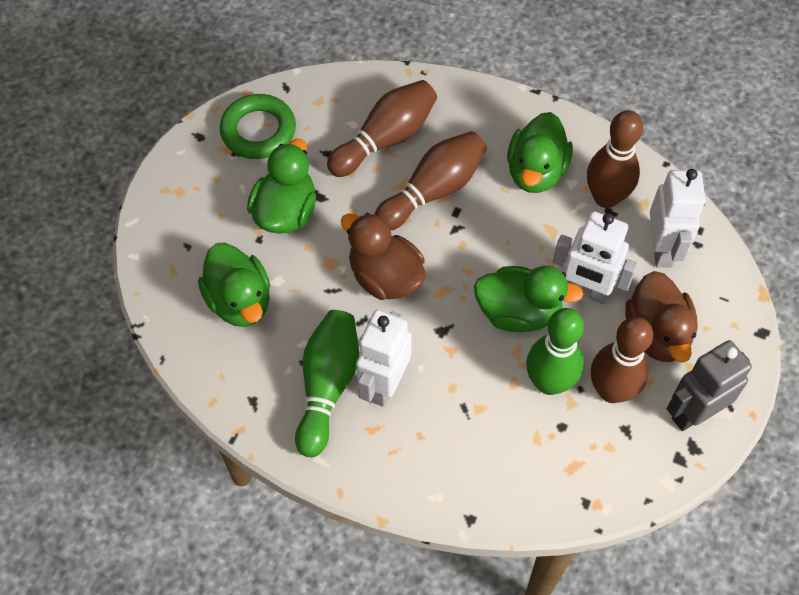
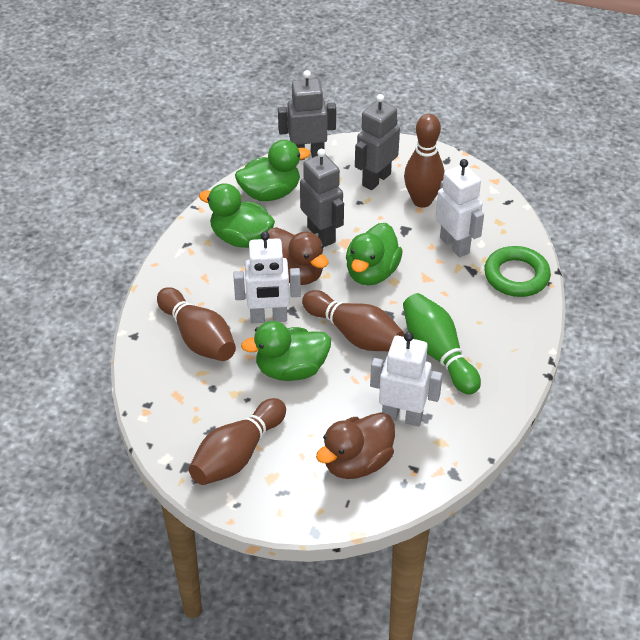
green bowling pin: [295,310,359,457] [526,308,584,395] = 2 -> [403,293,481,394] = 1
grey robot: [667,340,752,431] = 1 -> [278,70,336,160] [300,149,344,247] [355,94,400,190] = 3

